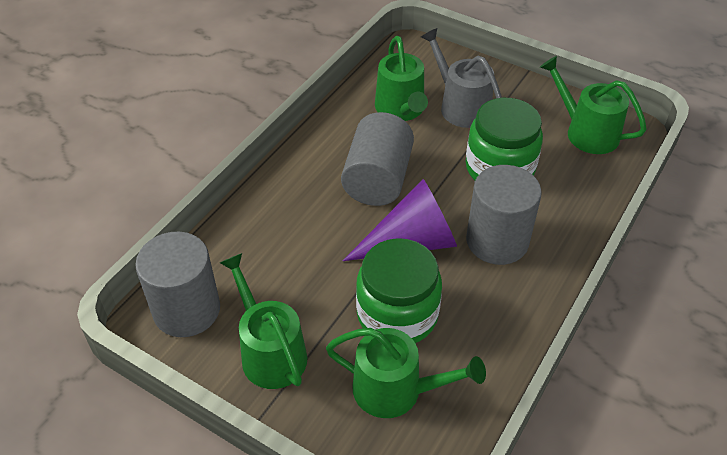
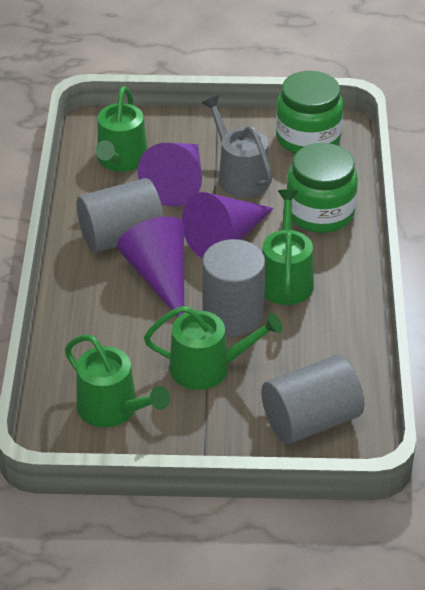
purple cone: [342,179,457,261] = 1 -> [117,216,184,317] [138,143,202,207] [182,192,274,259] = 3

